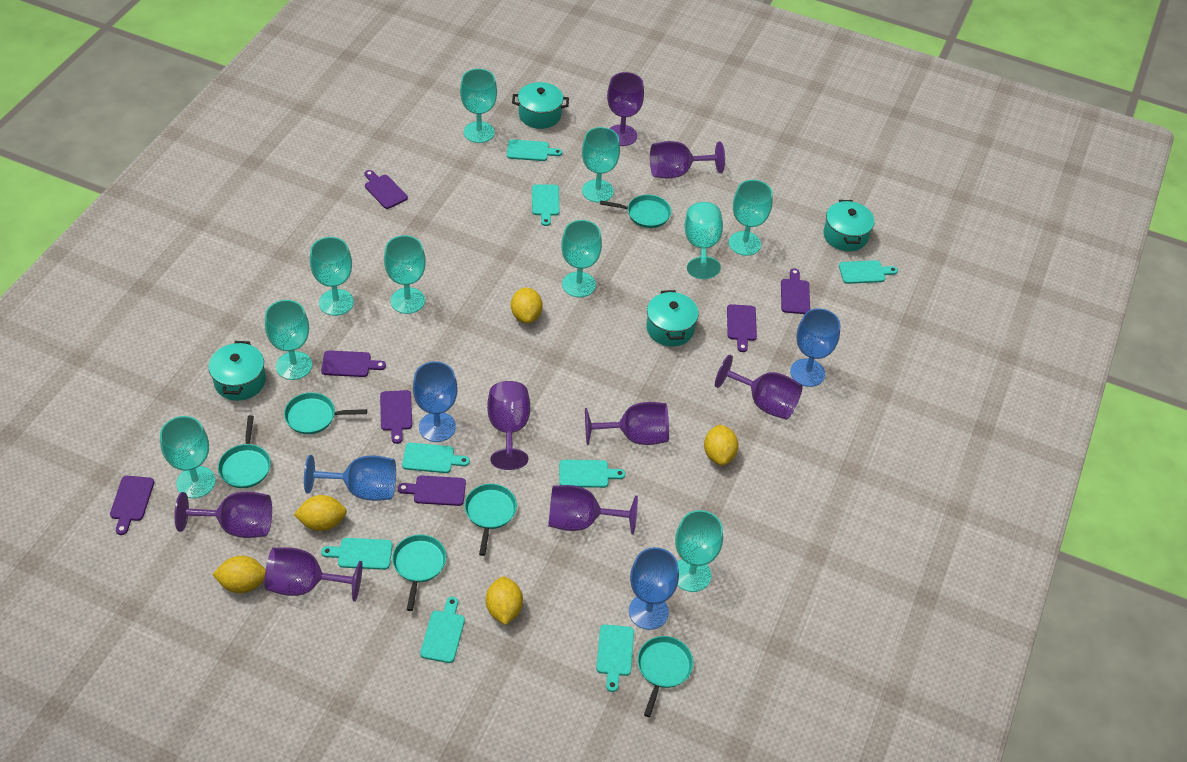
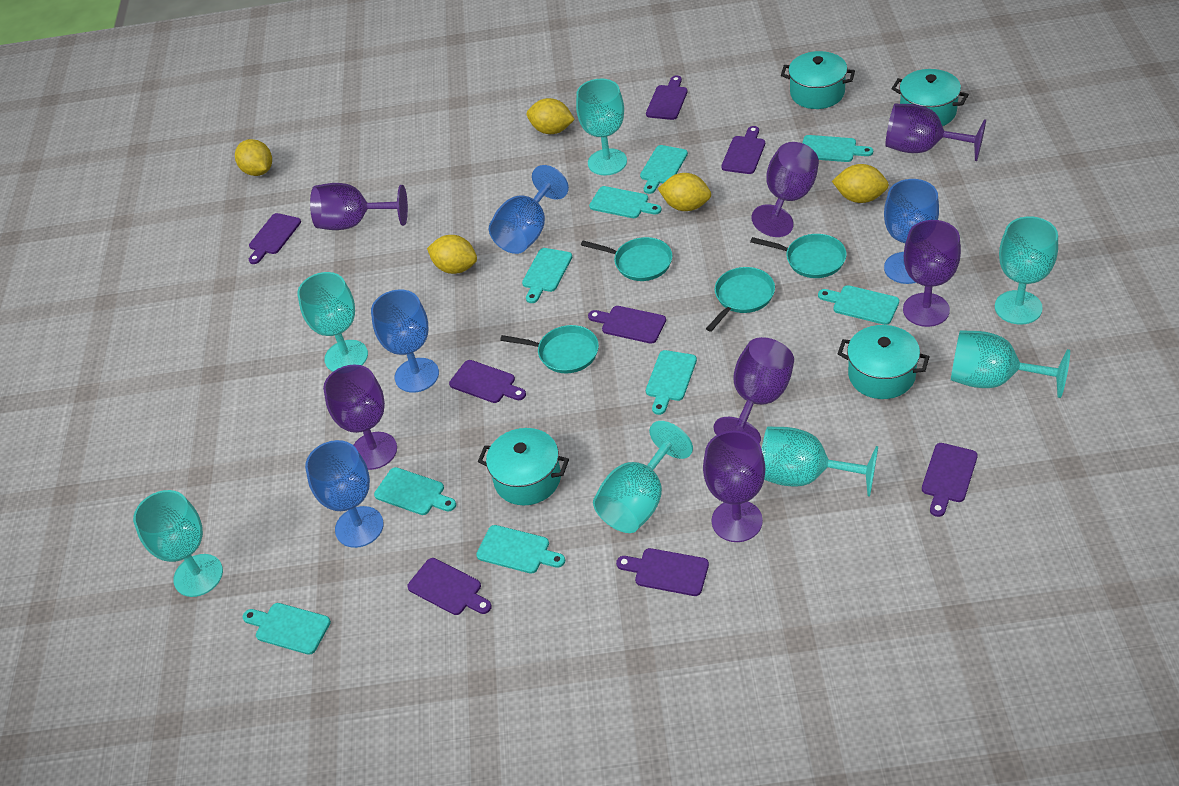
purple cutting board: [110,476,154,535] [321,350,386,377] [364,170,408,209] [380,390,412,444] [398,475,466,506] [727,304,757,352] [781,268,810,314] = 7 -> [249,213,301,264] [407,558,492,615] [449,360,526,403] [588,306,666,344] [616,548,709,596] [646,76,688,120] [721,126,765,174] [922,443,978,517] = 8
purple goblet: [174,492,272,538] [264,547,363,602] [487,381,530,470] [548,485,638,534] [585,402,669,445] [607,72,644,146] [650,141,725,178] [715,355,803,420] = 8 -> [310,183,408,230] [323,364,397,470] [703,431,765,542] [714,337,794,444] [751,142,819,237] [885,104,986,161] [903,220,961,327] = 7
turquoise cutting board: [321,538,393,570] [402,443,470,473] [420,597,465,663] [507,139,562,161] [532,184,559,226] [559,460,626,488] [596,624,634,692] [839,260,898,284] = 8 -> [243,603,331,655] [374,467,456,515] [476,525,565,574] [522,248,572,303] [589,186,662,218] [640,145,688,194] [646,350,697,415] [803,135,873,162] [818,285,899,325] = 9
turquoise goblet: [160,416,216,498] [265,300,312,380] [310,237,354,316] [384,235,426,314] [460,69,497,143] [561,220,602,297] [582,127,620,203] [675,510,723,592] [684,202,723,279] [729,180,773,256] = 10 -> [133,490,223,597] [298,272,368,372] [576,78,627,175] [593,421,693,533] [762,426,878,497] [951,330,1070,398] [995,216,1058,325] = 7
turquoise pan: [218,415,271,488] [284,392,367,434] [392,535,446,611] [464,484,517,556] [600,195,671,228] [637,636,693,717] = 6 -> [500,325,599,373] [581,237,672,281] [706,267,775,332] [750,234,847,278] = 4

